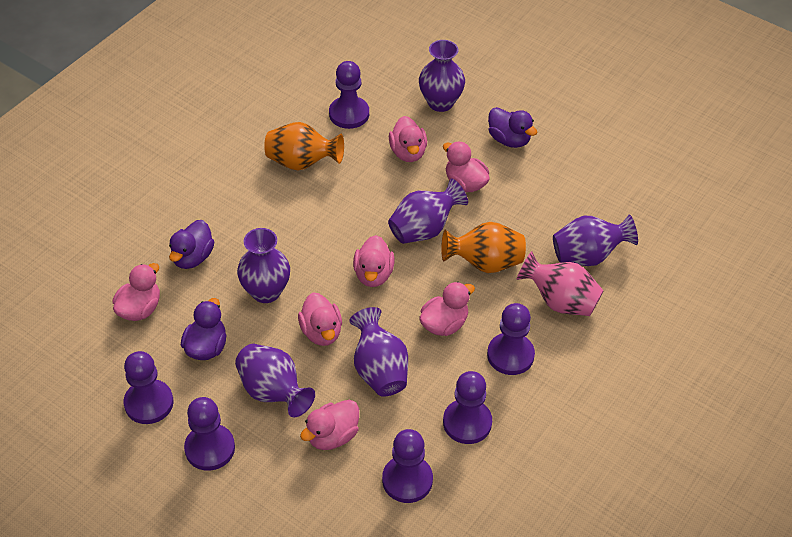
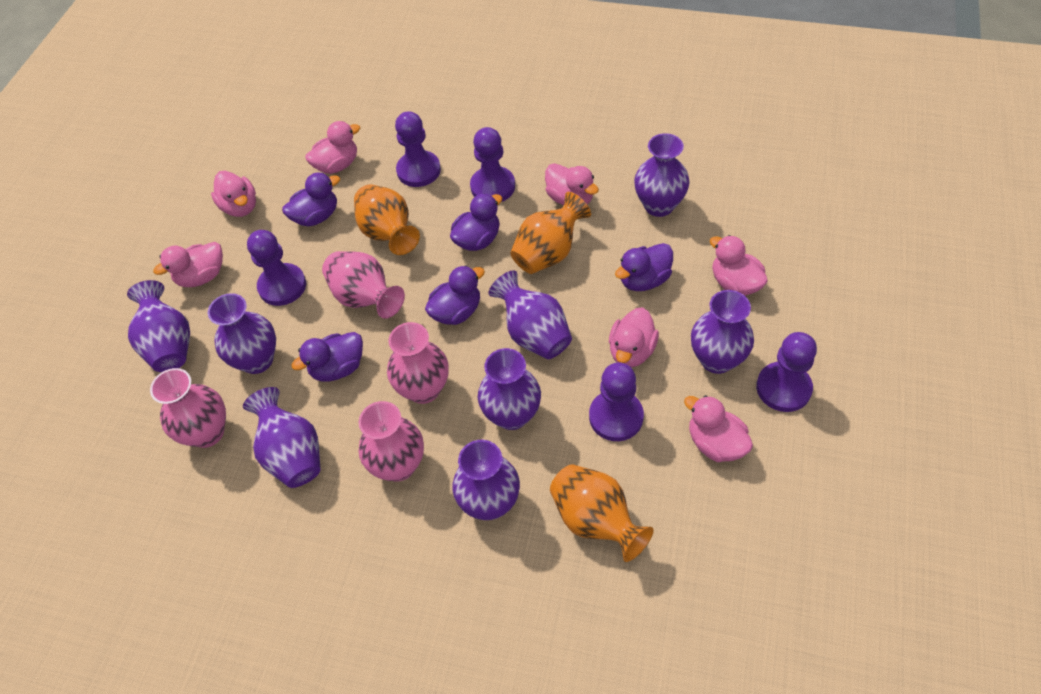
orange vase: [264,122,344,171] [441,222,526,273] = 2 -> [354,184,420,255] [510,192,591,274] [550,464,654,562] = 3
pink vase: [517,251,604,316] = 1 -> [150,368,226,448] [322,251,405,319] [359,401,424,481] [387,322,449,404] = 4
purple duck: [169,220,214,269] [181,298,227,360] [488,107,538,148] = 3 -> [282,172,340,227] [292,332,363,382] [425,265,485,325] [450,193,502,251] [615,243,673,291] = 5
purple pawn: [124,351,174,424] [184,397,235,471] [329,61,369,129] [382,429,433,503] [443,371,492,444] [487,303,535,375] = 6 -> [247,230,306,306] [395,111,441,187] [470,127,515,202] [589,362,644,441] [756,332,817,412] = 5
purple vase: [235,344,315,417] [237,228,290,303] [349,307,408,397] [388,178,468,244] [419,40,465,112] [553,214,638,266] = 6 -> [127,280,190,372] [208,293,276,374] [243,387,321,488] [452,440,520,520] [478,348,541,430] [489,270,572,359] [634,133,690,217] [691,290,754,374] = 8

